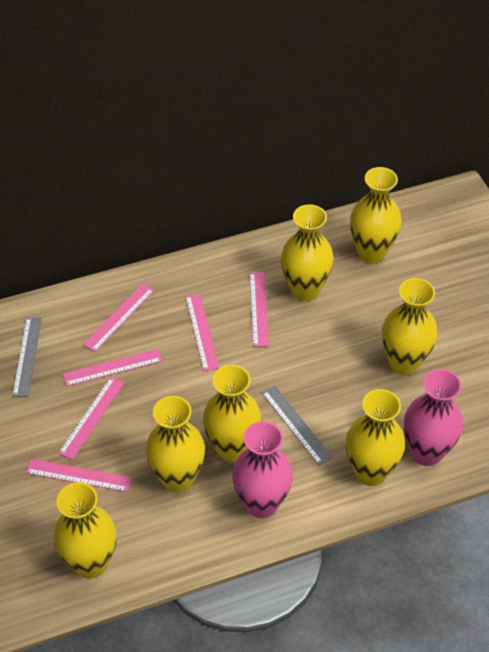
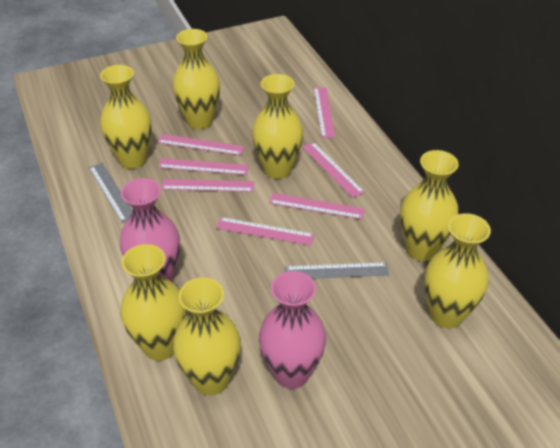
pink ruler: [26,459,132,492] [58,377,124,460] [63,349,162,386] [83,283,154,352] [185,294,219,371] [250,272,269,347] = 6 -> [157,134,244,156] [158,158,249,175] [161,179,254,192] [216,217,314,246] [269,193,365,219] [302,142,365,198] [314,87,335,138] = 7

